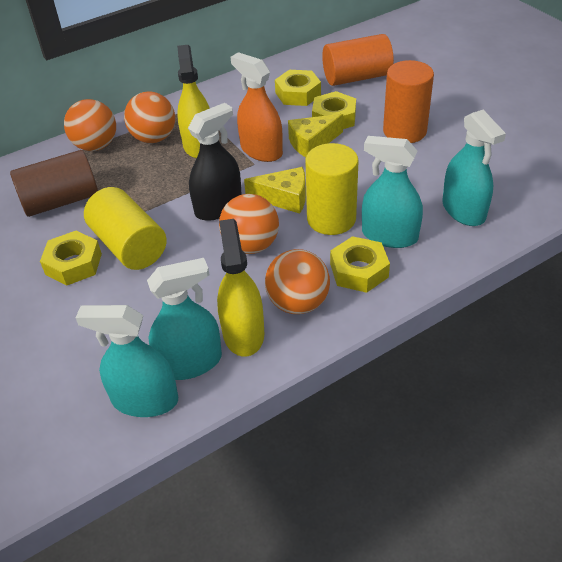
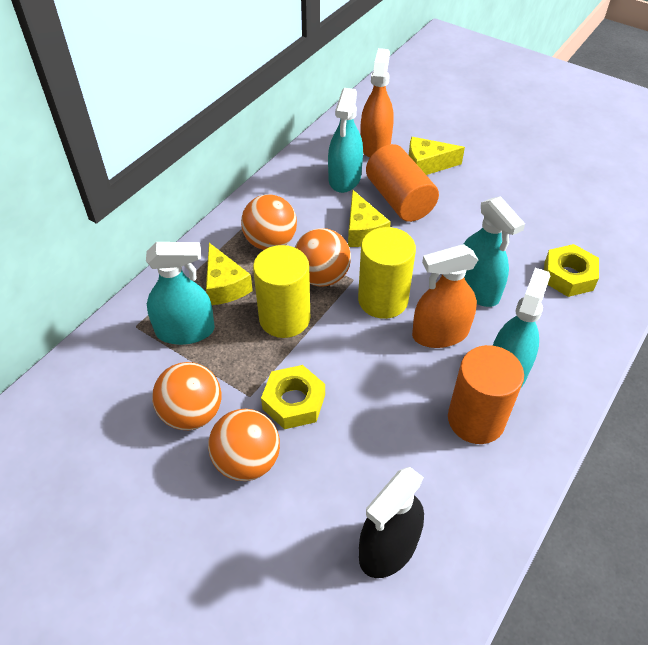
brown cylinder: [10,150,98,217] = 1 -> none = 0
orange spray bottle: [230,52,283,162] = 1 -> [360,48,394,158] [412,244,478,348] = 2
yellow cheese: [244,167,306,214] [288,114,343,157] = 2 -> [206,243,253,305] [348,190,391,247] [409,137,465,175] = 3
yellow nut: [40,231,102,286] [275,70,321,106] [312,91,356,129] [330,236,390,293] = 4 -> [261,365,325,429] [544,244,599,297] = 2
yellow spray bottle: [177,45,210,158] [217,219,264,357] = 2 -> none = 0

